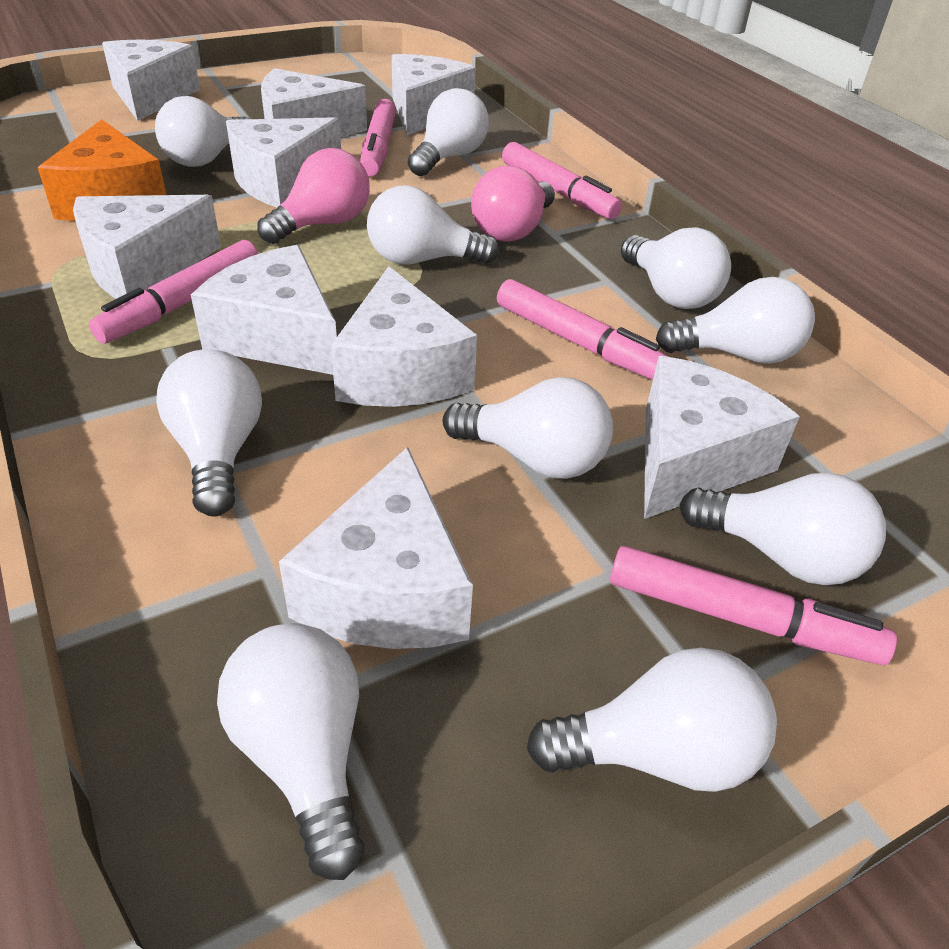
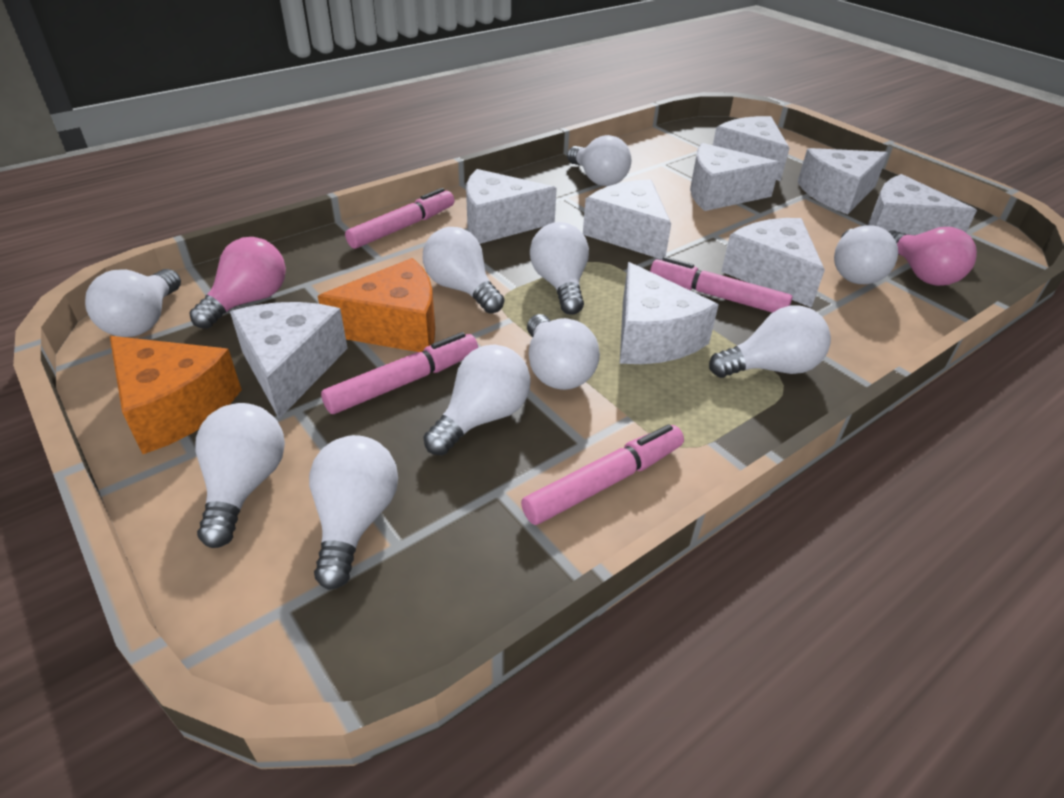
orange cheese: [38,119,166,221] = 1 -> [110,336,242,454] [318,258,435,352] = 2
pink marker: [89,240,258,344] [360,99,396,177] [497,279,669,380] [502,142,622,219] [610,546,897,665] = 5 -> [321,332,478,414] [345,188,454,249] [521,424,684,525] [650,256,792,313] = 4

